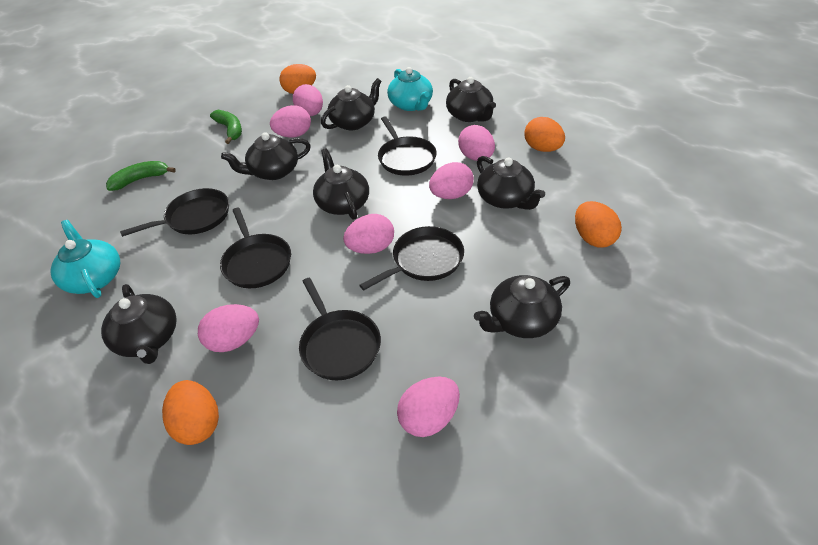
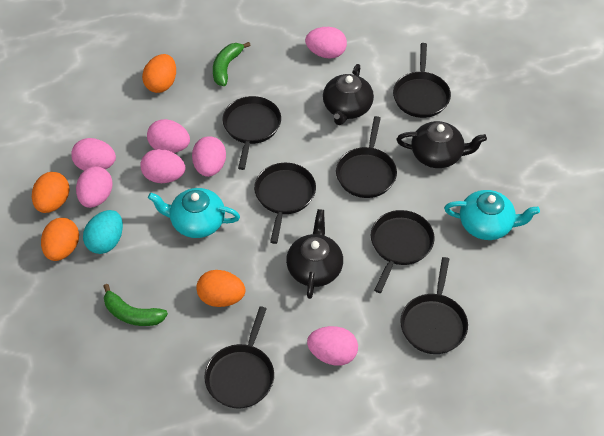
black pan: [120,188,229,237] [220,207,291,288] [299,278,381,380] [360,226,464,290] [378,116,437,176] = 5 -> [204,306,274,408] [222,96,281,170] [254,163,316,244] [336,116,397,198] [371,210,435,293] [393,43,451,118] [400,257,468,354] = 7
black teapot: [101,284,177,364] [221,132,311,180] [313,148,369,220] [321,78,382,130] [446,77,496,122] [474,275,570,338] [477,156,545,210] = 7 -> [286,209,343,299] [323,64,374,125] [396,121,487,168] = 3
turquoise egg: none = 0 -> [83,210,123,254] = 1

